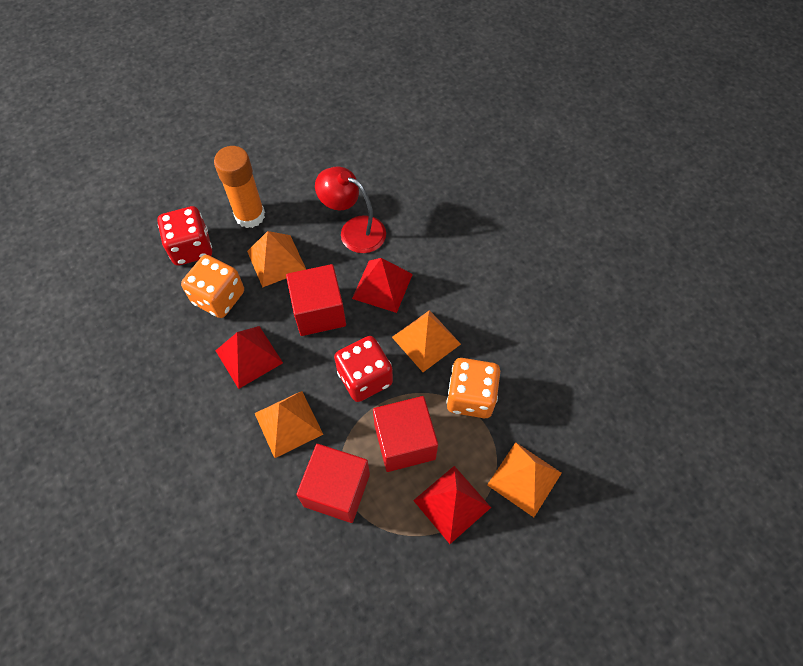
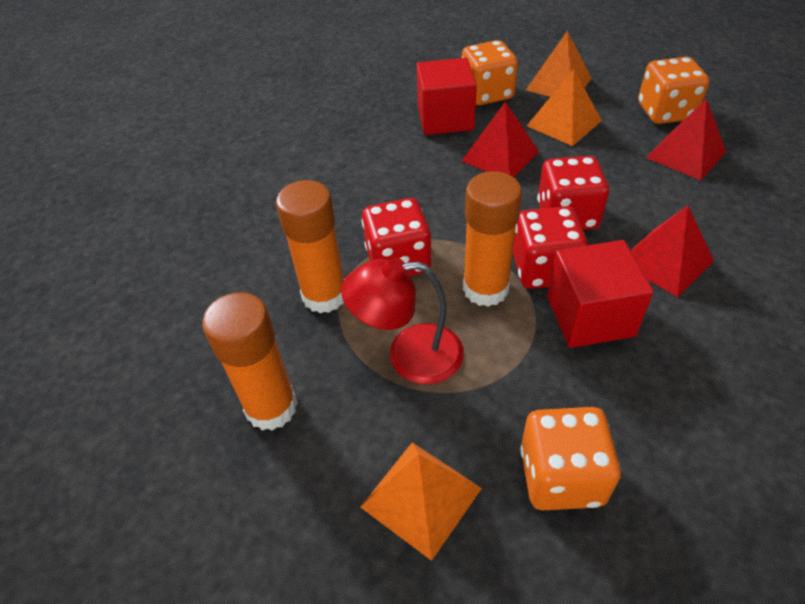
orange dice: [181,255,244,318] [447,358,500,418] = 2 -> [462,40,518,105] [520,407,621,510] [638,57,710,124] = 3
orange glue stick: [214,146,265,228] = 1 -> [202,292,298,431] [276,180,344,313] [463,171,522,307] = 3
orange pyramid: [247,231,306,287] [255,391,323,458] [392,310,461,372] [487,442,562,517] = 4 -> [360,442,482,561] [526,31,591,97] [527,69,602,146] = 3
red cube: [286,264,346,336] [296,444,370,523] [373,396,438,472] = 3 -> [416,57,477,135] [547,240,654,348] = 2
red dice: [157,206,212,266] [334,336,393,402] = 2 -> [362,198,432,276] [513,206,588,289] [537,156,609,230] = 3

